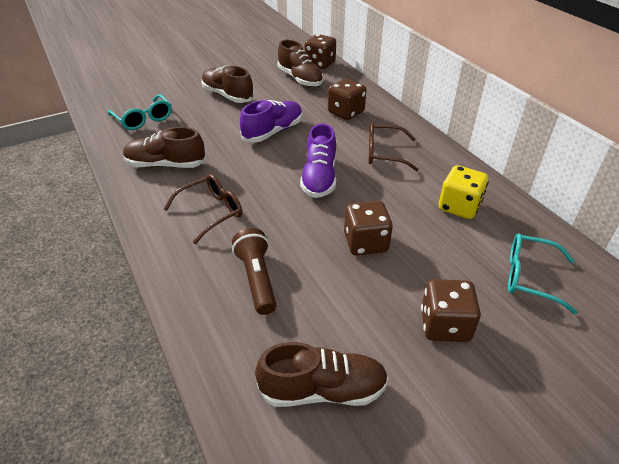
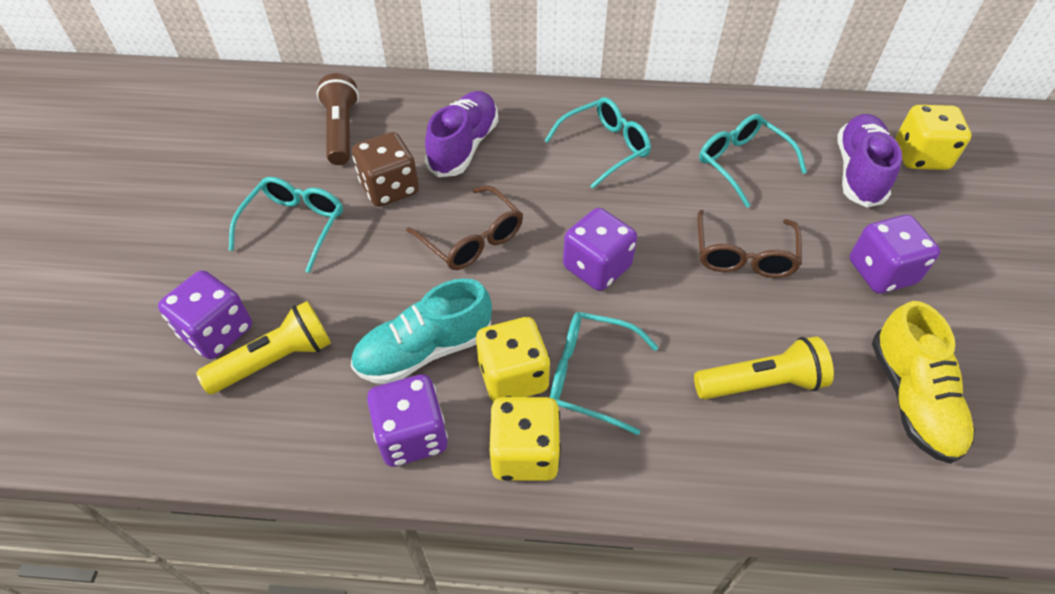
brown dice: [305,34,336,69] [328,78,366,120] [344,201,393,255] [421,279,481,342] = 4 -> [352,132,419,207] = 1
brown shoe: [123,127,206,168] [201,66,254,103] [255,342,388,407] [277,40,324,87] = 4 -> none = 0
purple dice: none = 0 -> [158,270,252,359] [367,374,448,467] [563,208,637,291] [850,215,940,294] = 4
turquoise glasses: [108,94,172,130] [508,233,577,314] = 2 -> [229,177,343,273] [545,97,651,189] [550,312,658,435] [699,114,807,208] = 4
turquoise shoe: none = 0 -> [351,278,492,384] = 1
yellow dice: [439,165,489,219] = 1 -> [476,317,550,402] [490,397,561,481] [896,105,971,170] = 3
yellow flashlight: none = 0 -> [196,301,331,394] [694,337,834,399] = 2
yellow shoe: none = 0 -> [872,301,975,464] = 1

